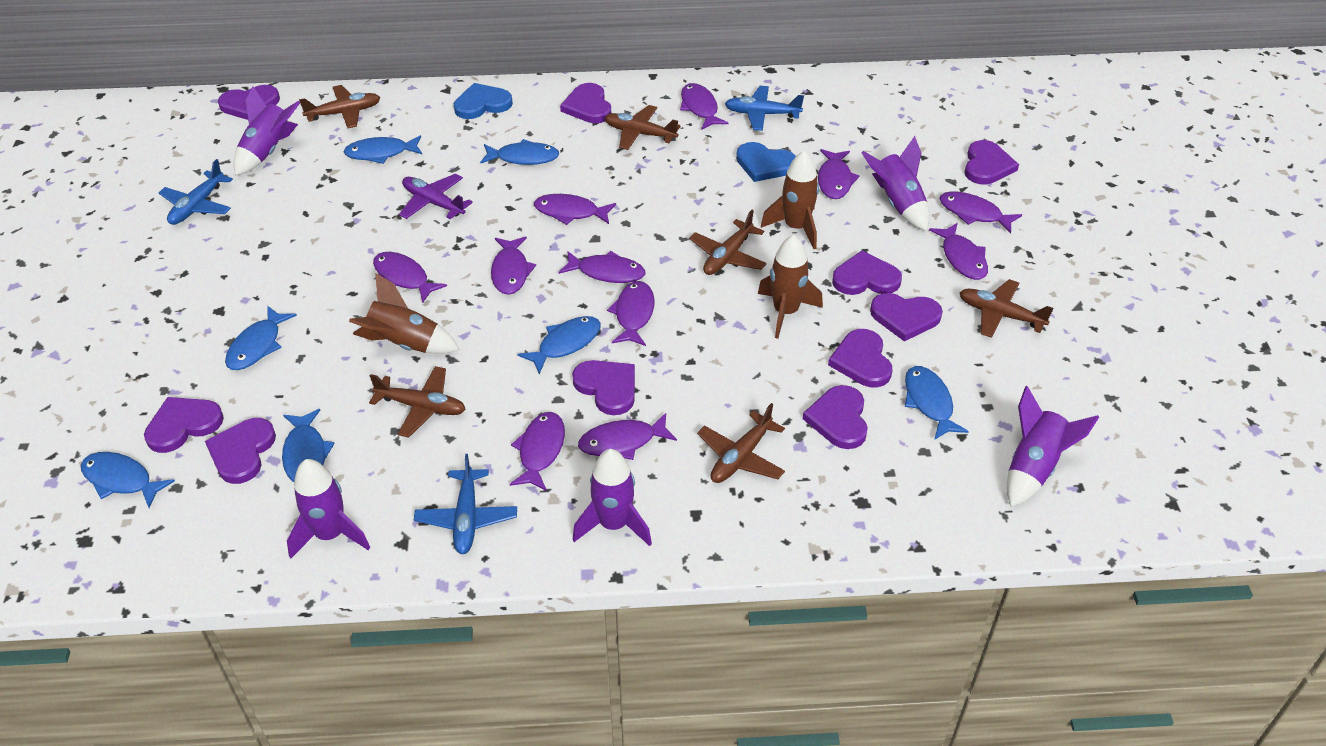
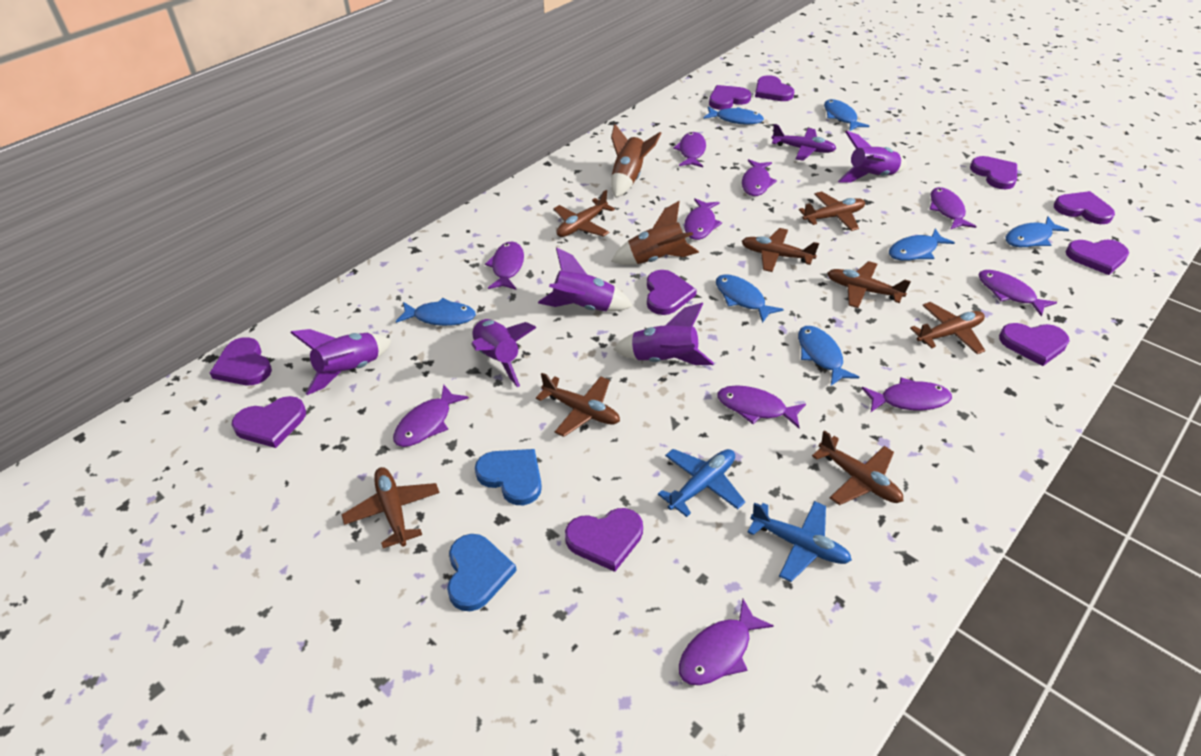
blue plane: [159,159,233,225] [414,454,517,554] [725,86,804,131] = 3 -> [658,449,745,517] [747,501,852,582] = 2
brown plane: [299,85,380,128] [369,366,466,438] [605,105,681,150] [689,210,767,275] [697,403,785,483] [959,279,1054,338] = 6 -> [342,467,440,548] [536,373,620,437] [554,190,615,237] [742,228,819,272] [799,191,865,231] [812,430,903,505] [827,261,911,308] [910,302,985,354] = 8
brown rocket: [349,273,459,354] [758,235,823,339] [761,151,819,249] = 3 -> [611,124,662,198] [611,201,699,265] = 2
purple fish: [373,252,447,303] [491,236,536,295] [510,412,565,491] [534,194,616,225] [558,251,646,283] [578,413,677,460] [607,281,655,346] [680,83,728,129] [818,149,860,199] [929,223,988,280] [939,191,1022,233] = 11 -> [393,384,469,447] [485,241,524,290] [673,132,706,167] [679,599,774,685] [684,198,722,240] [717,385,806,428] [742,159,777,196] [862,377,952,412] [929,187,977,230] [978,270,1057,317] = 10

